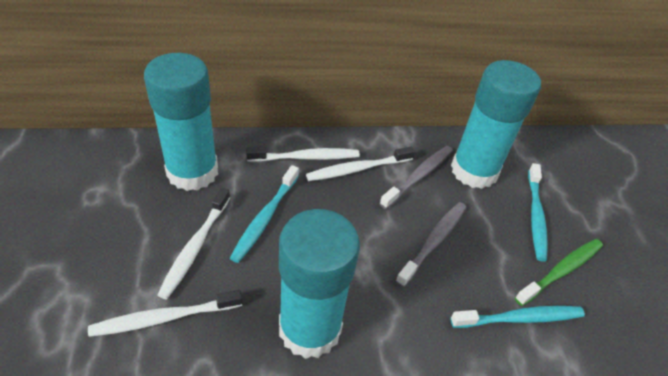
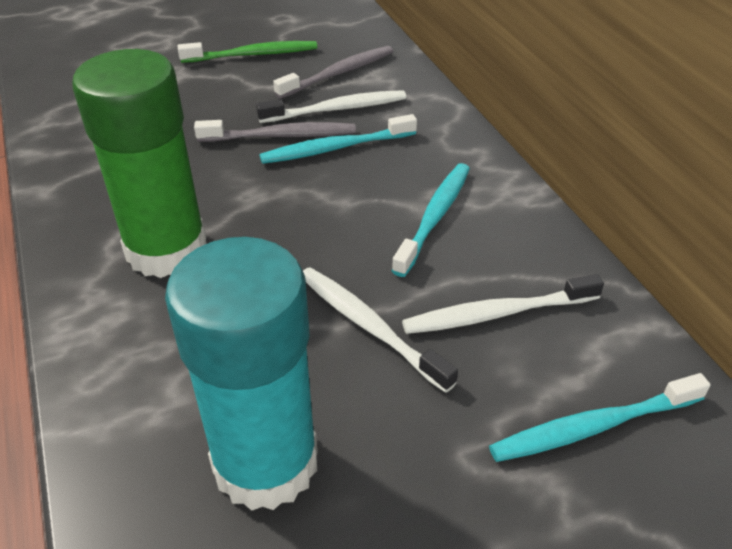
green glue stick: none = 0 -> [72,49,207,278] = 1
turquoise glue stick: [144,53,218,191] [279,209,360,359] [451,60,541,189] = 3 -> [165,237,318,511] = 1
white toothbrush: [88,290,243,337] [157,188,230,299] [246,147,360,162] [306,146,415,181] = 4 -> [256,90,406,123] [303,267,458,393] [402,274,604,334] = 3

